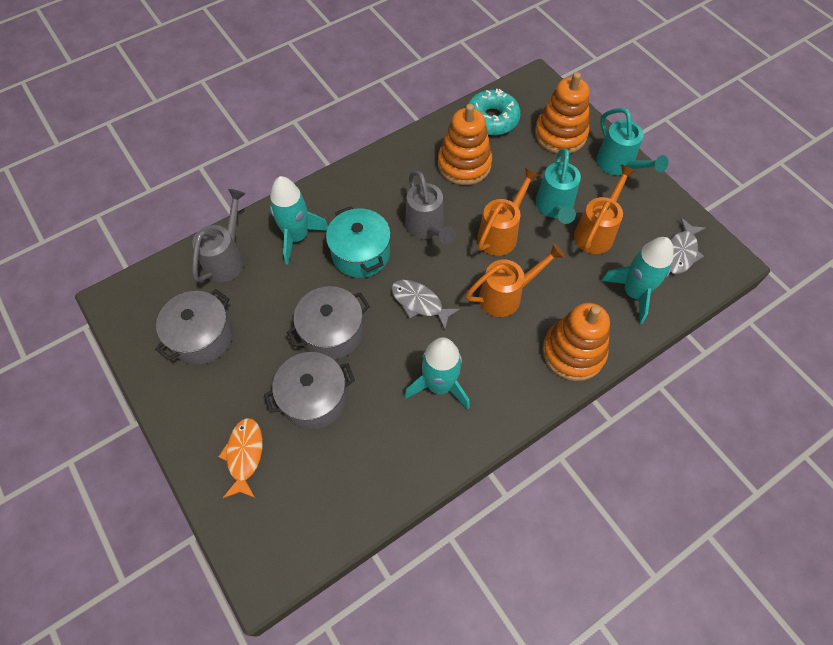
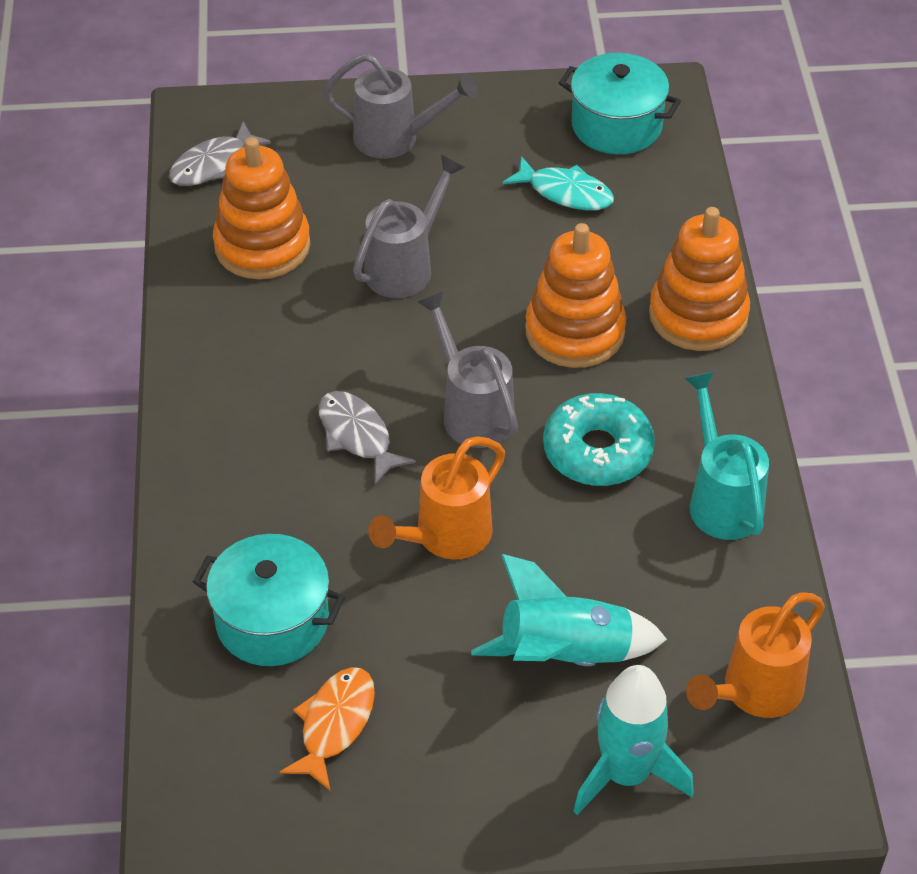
grey pot: [155,289,233,365] [264,352,355,429] [287,286,370,360] = 3 -> none = 0
grey watering can: [192,189,246,282] [405,171,456,244] = 2 -> [323,53,478,159] [353,155,465,298] [417,291,518,448] = 3
orange watering can: [466,243,565,317] [477,168,540,256] [574,164,636,254] = 3 -> [368,436,505,559] [686,592,825,718] = 2
turquoise fish: none = 0 -> [503,156,614,210] = 1
turquoise pot: [326,206,391,278] = 1 -> [193,534,345,666] [559,53,681,154] = 2
turquoise rocket: [270,176,328,265] [404,337,470,409] [601,237,673,324] = 3 -> [471,554,667,666] [574,665,694,815] = 2
turquoise watering can: [535,148,581,224] [596,108,669,175] = 2 -> [684,372,769,540] = 1

